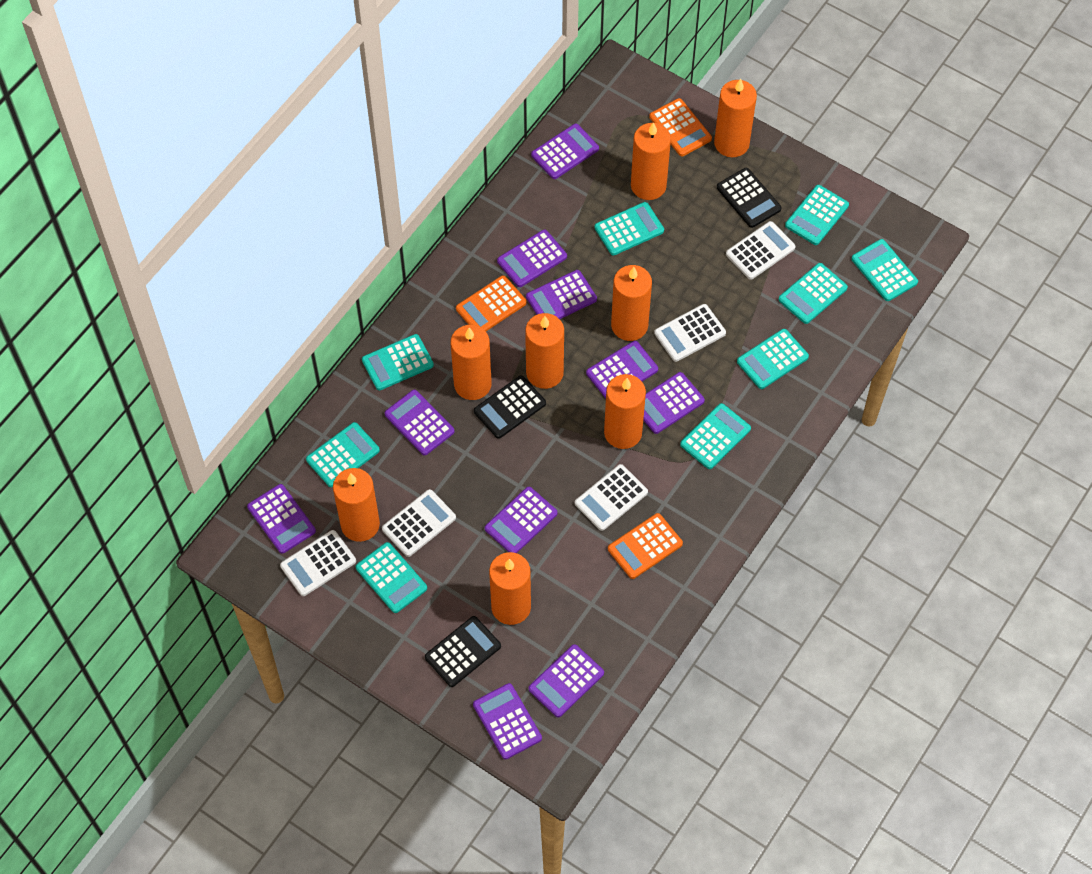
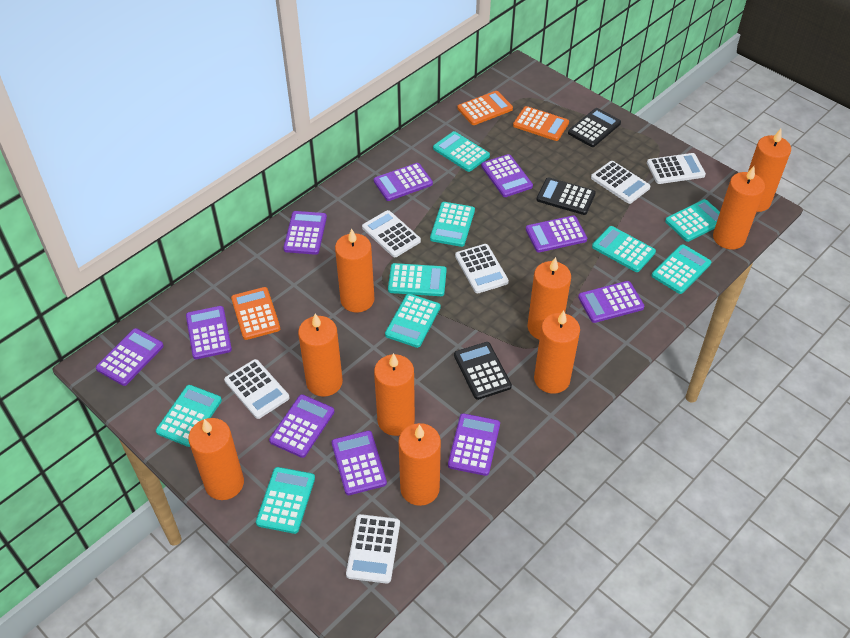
orange candle: [333,468,380,542] [451,325,492,400] [489,552,531,625] [525,313,564,389] [604,374,646,449] [611,265,652,341] [631,122,671,200] [714,79,757,157] = 8 -> [188,418,244,500] [298,314,343,397] [335,229,374,313] [374,353,415,436] [399,423,441,506] [527,257,571,339] [534,311,580,394] [713,166,765,250] [748,129,791,212] = 9
white calculator: [280,530,356,596] [382,489,456,557] [575,464,648,531] [654,304,726,362] [726,221,796,280] = 5 -> [224,359,289,419] [346,514,400,584] [362,210,421,257] [455,244,509,293] [591,161,651,204] [647,153,706,184] = 6

